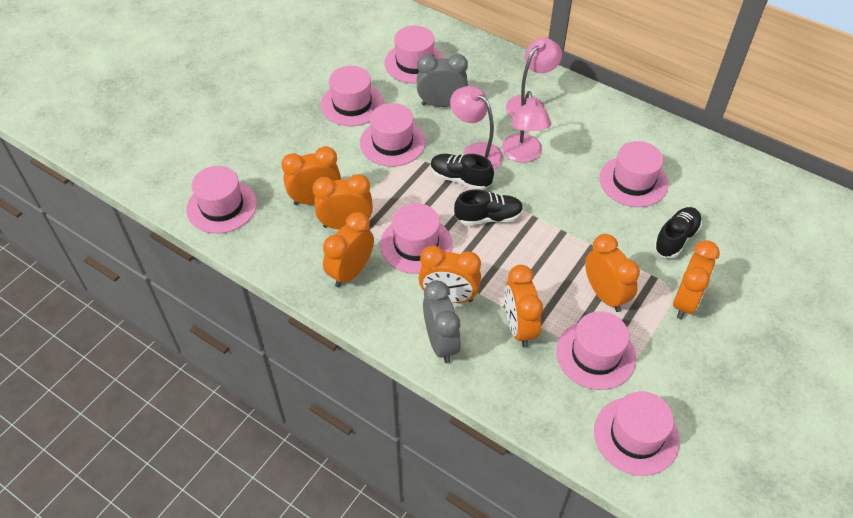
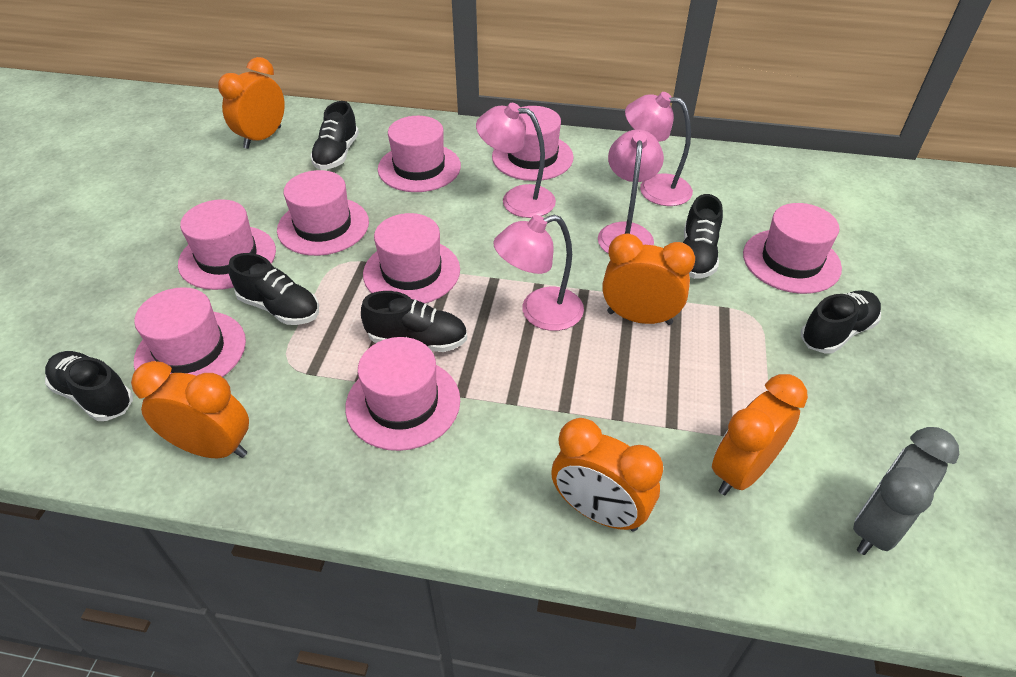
black shoe: [430,154,494,190] [454,189,523,226] [654,207,702,258] = 3 -> [45,351,133,421] [229,253,319,325] [310,101,359,170] [361,291,467,352] [683,194,723,279] [801,290,881,353] = 6
grey clock: [417,54,468,107] [423,280,461,363] = 2 -> [853,427,959,555] = 1
orange clock: [281,146,341,205] [313,174,373,230] [323,212,374,288] [418,246,481,303] [504,265,543,347] [585,234,640,312] [673,240,720,319] = 7 -> [131,361,249,458] [218,57,285,149] [551,418,663,531] [602,233,695,325] [712,374,808,495] = 5
pink lamp: [450,86,503,169] [502,91,551,162] [506,38,562,118] = 3 -> [476,103,556,218] [493,215,584,331] [598,129,664,254] [625,92,693,206] = 4

